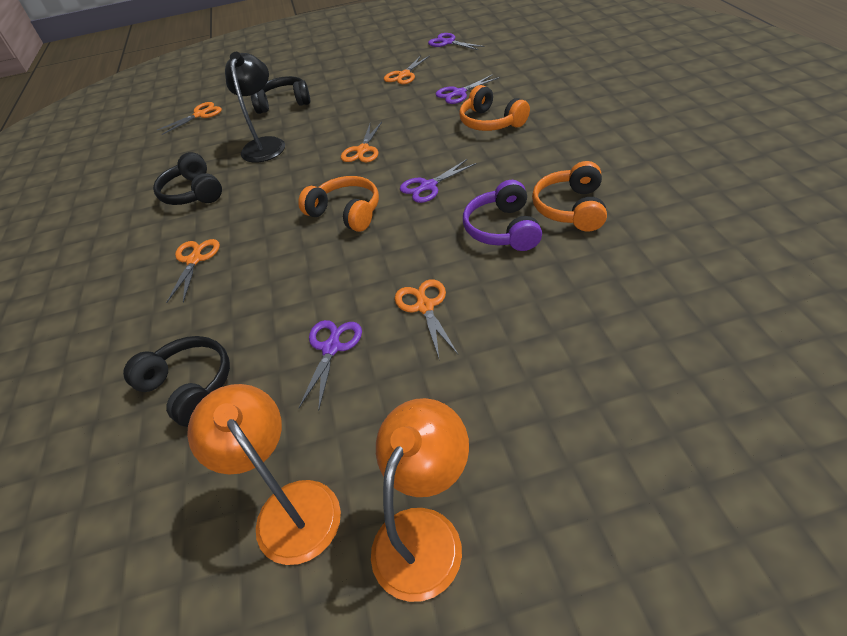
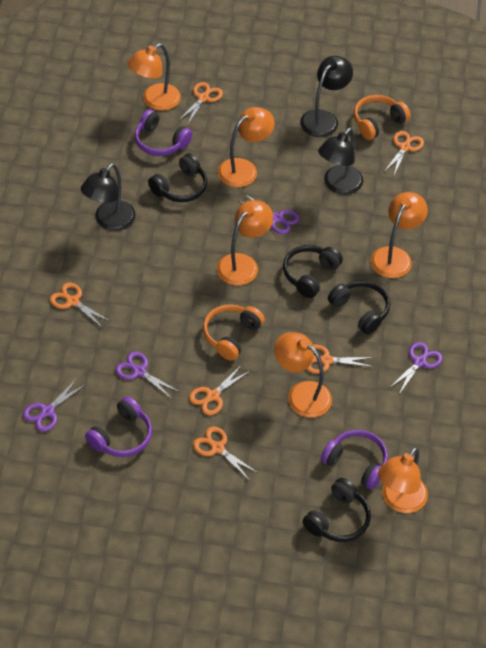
black headphones: [123,336,230,427] [153,152,222,205] [250,76,310,114] = 3 -> [148,153,207,202] [283,245,343,298] [303,478,371,542] [328,280,390,335] = 4
black lamp: [225,52,285,163] = 1 -> [81,163,136,231] [300,56,353,137] [318,128,363,195] = 3
orange headphones: [298,176,379,232] [459,85,530,131] [532,161,607,232] = 3 -> [203,304,265,360] [354,95,410,140] = 2
orange lamp: [187,384,341,565] [371,398,469,602] = 2 -> [127,43,181,111] [217,200,273,286] [218,107,275,187] [274,332,332,418] [371,192,428,278] [378,447,428,513] = 6
orange scissors: [157,102,222,135] [166,239,220,303] [341,122,382,162] [384,55,430,84] [395,279,458,358] = 5 -> [50,283,111,328] [178,82,223,126] [189,364,250,415] [193,426,258,481] [307,345,374,374] [384,131,424,175] = 6
purple headphones: [463,180,542,251] = 1 -> [85,396,152,457] [135,110,192,156] [321,430,388,489] = 3

